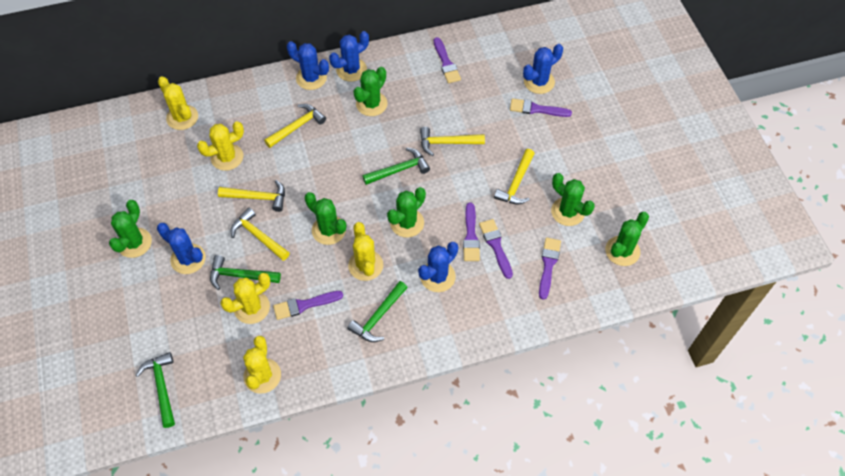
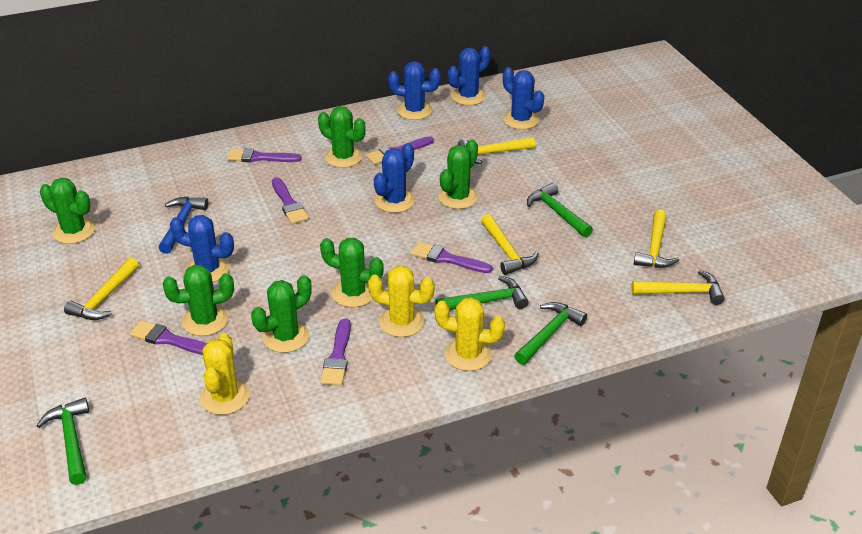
blue hammer: none = 0 -> [159,197,208,254] = 1
yellow cactus: [158,76,198,130] [197,121,244,171] [220,273,270,324] [243,336,281,394] [348,222,383,281] = 5 -> [200,333,250,415] [368,266,435,337] [434,297,505,371] = 3

